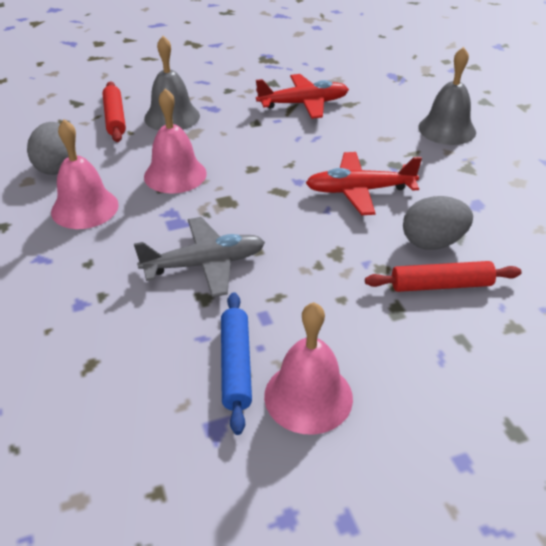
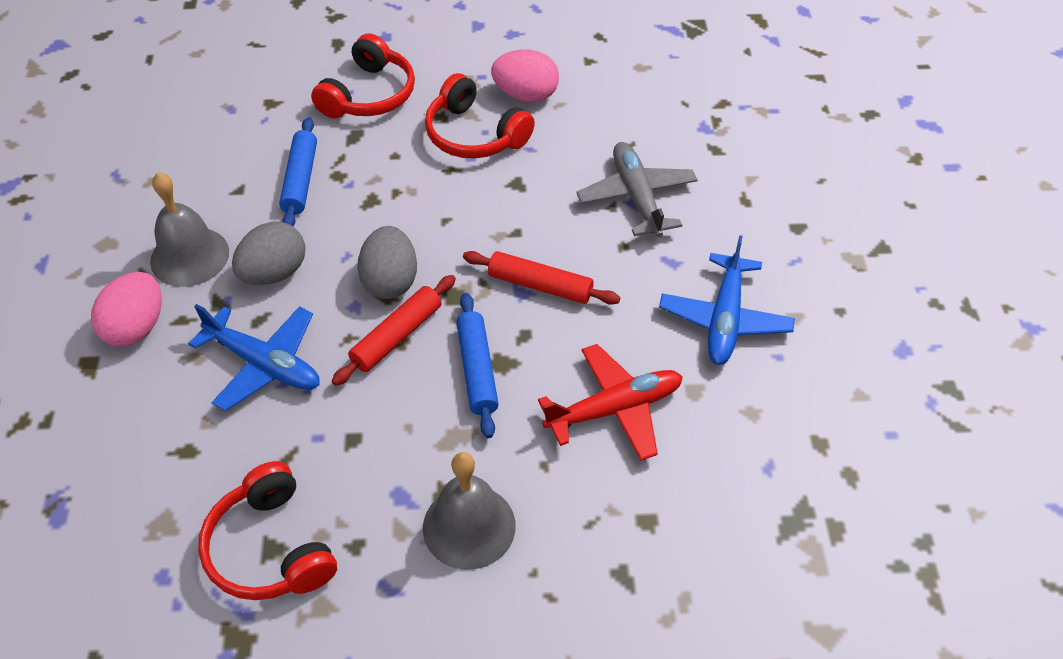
blue plane: none = 0 -> [188,304,320,411] [659,235,795,365] = 2
blue rolling pin: [221,292,252,435] = 1 -> [279,117,317,227] [456,293,499,438] = 2
pink bell: [51,119,119,229] [144,88,207,193] [264,302,353,435] = 3 -> none = 0
pink egg: none = 0 -> [91,272,162,347] [491,49,559,102] = 2
red headphones: none = 0 -> [198,461,337,600] [311,33,415,118] [425,73,535,159] = 3
red plane: [256,74,349,119] [306,152,422,215] = 2 -> [538,344,683,461] = 1

